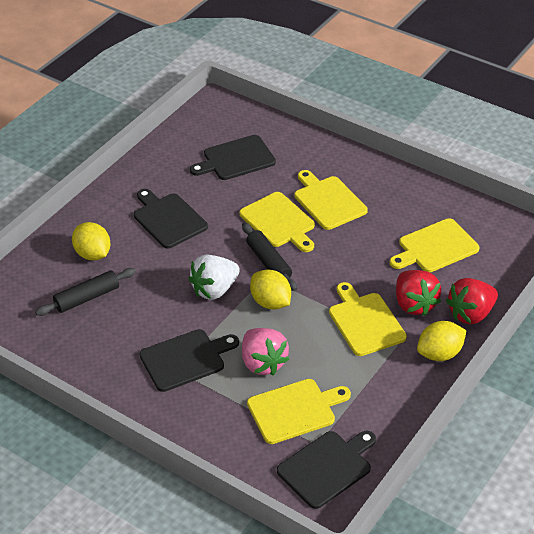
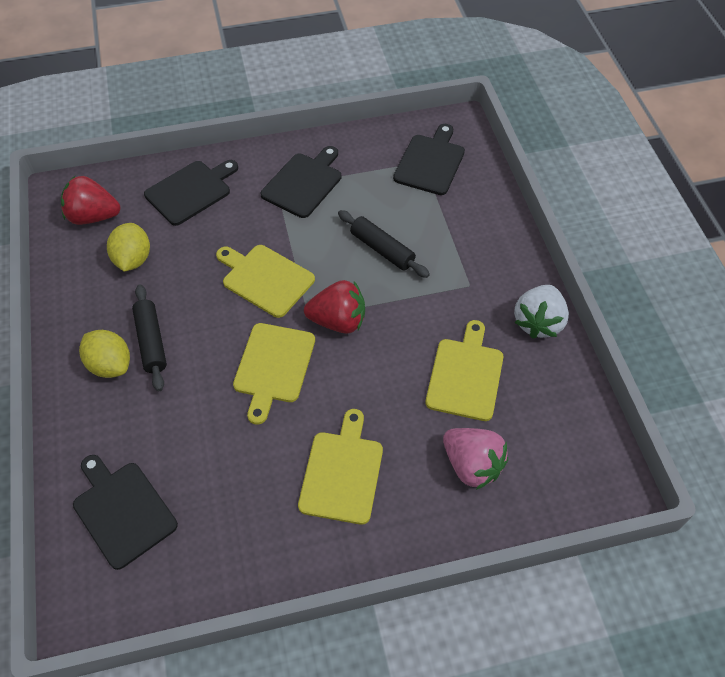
yellow cutting board: [240,192,315,252] [247,379,351,444] [294,170,368,230] [329,282,407,356] [390,218,479,272] = 5 -> [216,245,315,318] [233,323,315,425] [298,409,383,525] [425,320,503,421] = 4
yellow lemon: [72,222,111,261] [250,269,291,310] [417,321,467,361] = 3 -> [79,330,130,378] [107,223,150,272] = 2

